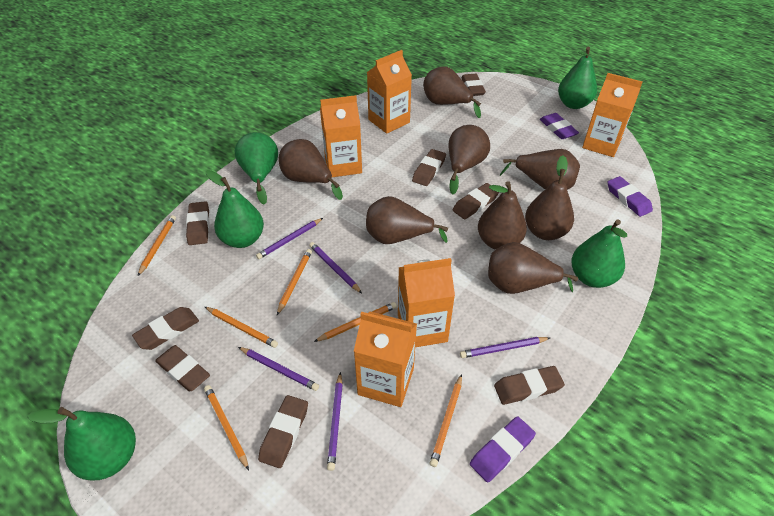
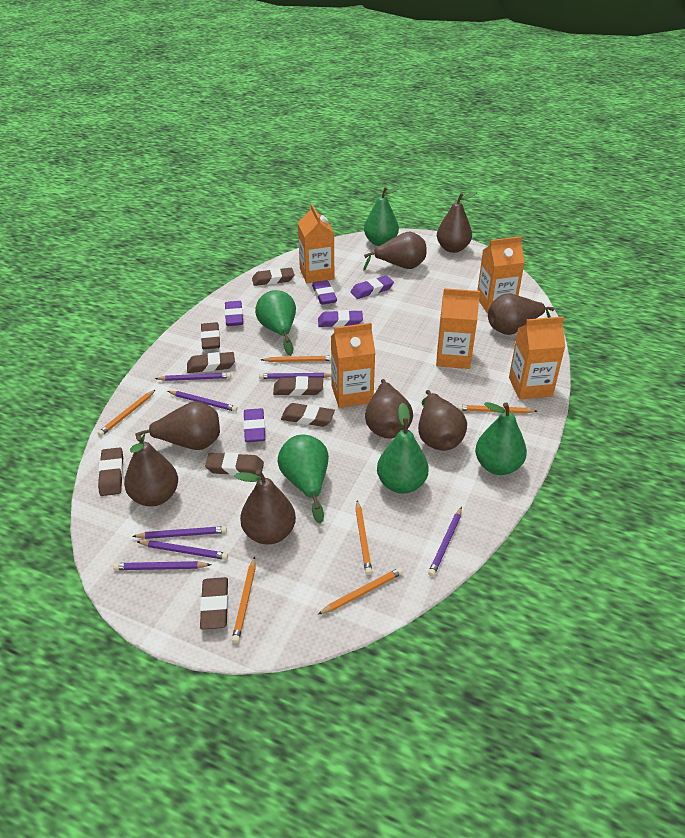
purple eraser: [470,416,536,483] [540,113,579,139] [608,176,653,217] = 3 -> [225,301,243,326] [243,408,265,442] [312,280,337,305] [318,310,363,327] [351,276,394,299] = 5
purple pencil: [238,347,319,391] [256,218,323,259] [309,242,362,293] [327,372,343,471] [460,337,550,358] = 5 -> [113,561,212,570] [132,526,227,539] [137,540,228,560] [155,373,231,381] [168,391,238,412] [259,373,331,379] [428,507,462,577] = 7

